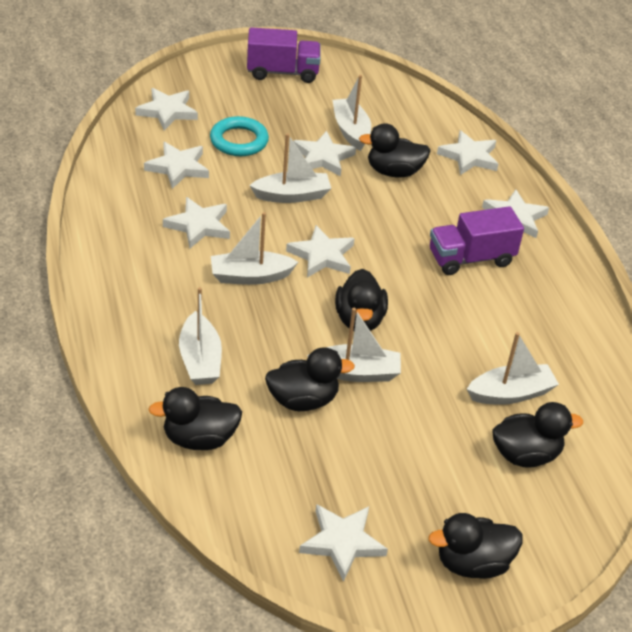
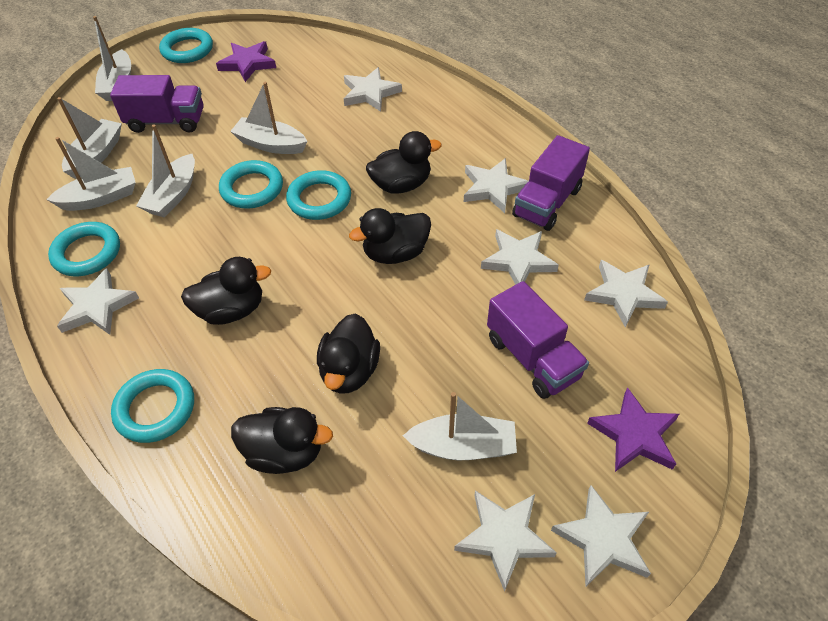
black duck: [148,387,242,450] [265,347,355,411] [335,269,388,331] [359,123,431,177] [428,513,522,579] [492,402,583,468] = 6 -> [181,257,271,325] [231,407,333,474] [317,314,380,394] [349,208,431,264] [366,131,442,194] = 5
purple star: none = 0 -> [216,41,276,82] [587,387,679,472] = 2
purple truck: [247,27,321,83] [430,206,524,275] = 2 -> [110,75,204,133] [487,281,589,399] [512,135,590,231] = 3
turquoise ring: [210,116,269,156] = 1 -> [48,222,120,276] [111,369,194,443] [159,28,213,63] [219,160,283,209] [286,170,351,220] = 5
white star: [135,88,198,131] [144,142,209,189] [163,197,230,248] [286,225,355,278] [293,131,356,176] [299,504,388,582] [437,130,498,175] [482,189,549,238] = 8 -> [57,268,139,335] [344,67,402,112] [454,490,557,592] [464,158,529,213] [481,229,559,285] [551,485,651,586] [584,260,668,327] = 7

